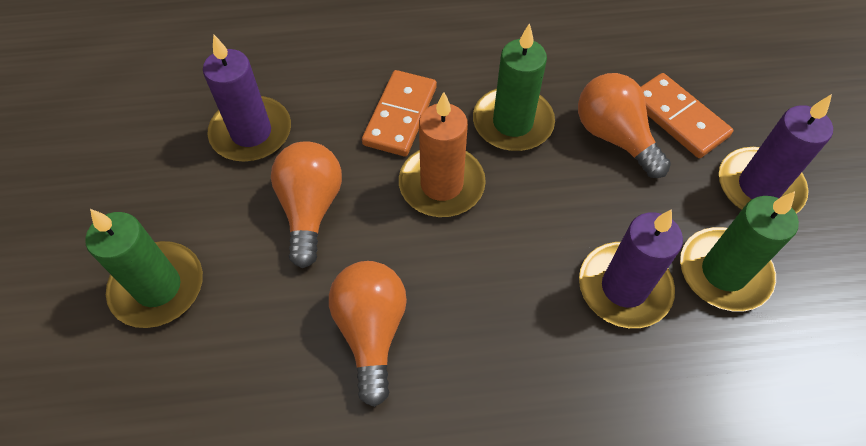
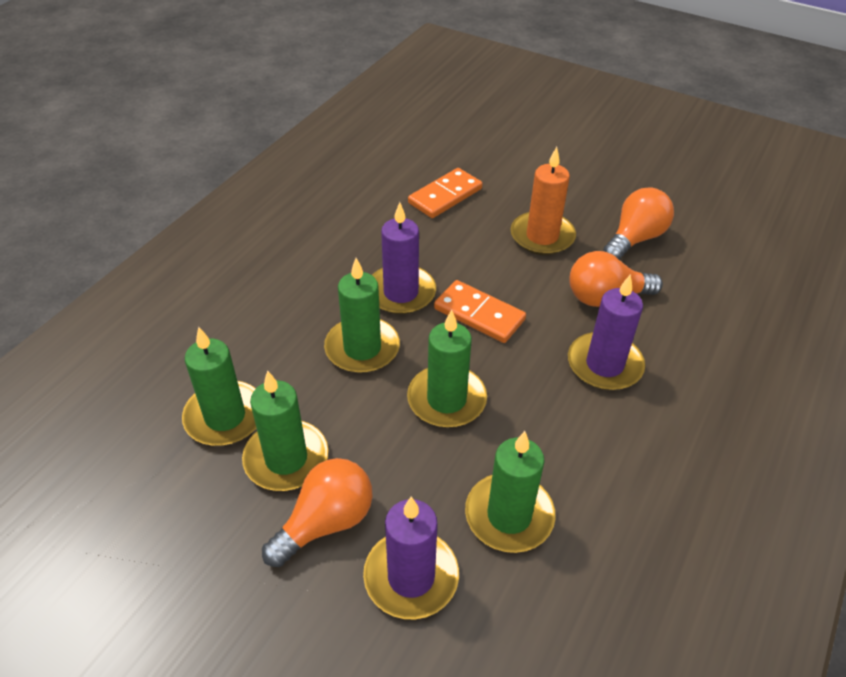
green candle: [85,209,203,328] [473,23,555,151] [680,191,799,312] = 3 -> [182,327,256,446] [242,370,328,491] [324,258,400,373] [407,310,487,428] [465,431,556,553] = 5

